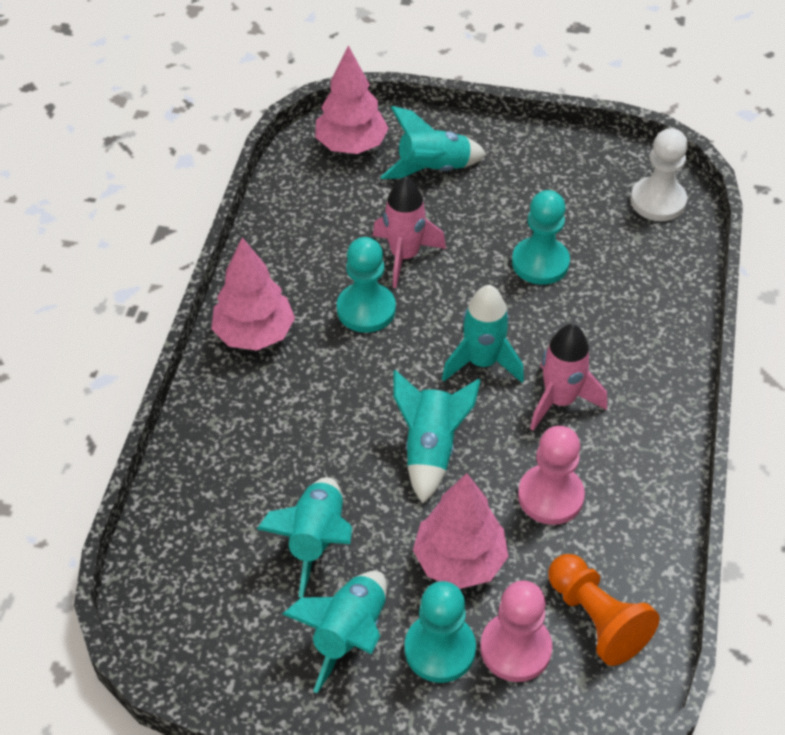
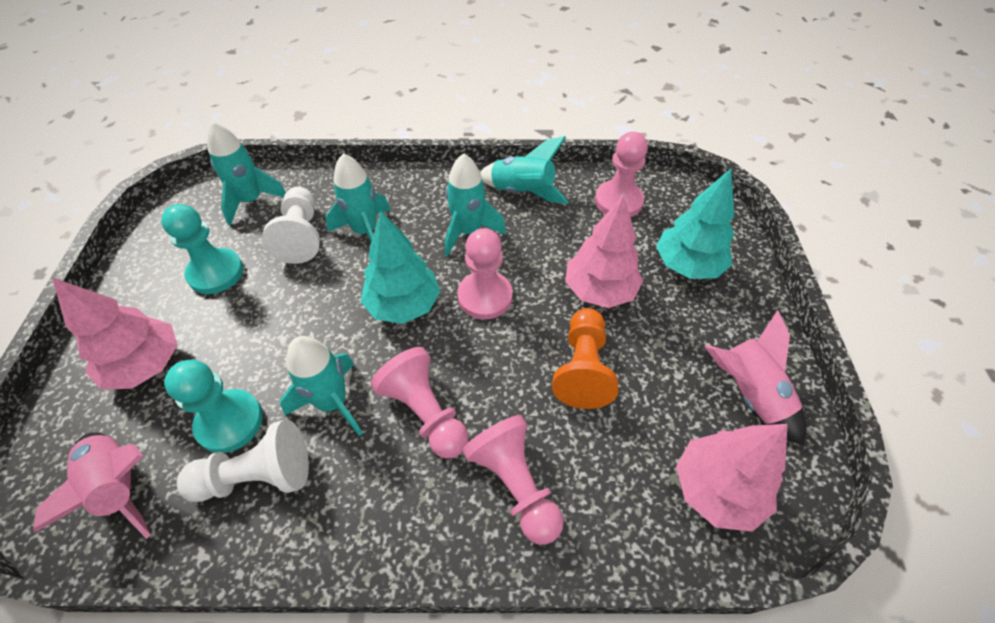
pink pawn: [480,581,552,682] [518,426,585,525] = 2 -> [371,347,468,459] [457,228,513,319] [462,415,563,545] [595,132,648,217] = 4
turquoise pawn: [337,237,396,333] [405,581,476,683] [512,190,570,285] = 3 -> [161,204,243,294] [164,360,263,453] = 2
turquoise tree: none = 0 -> [361,211,440,324] [656,169,734,279] = 2
white pawn: [631,128,688,221] = 1 -> [177,419,309,502] [262,187,320,264] = 2

